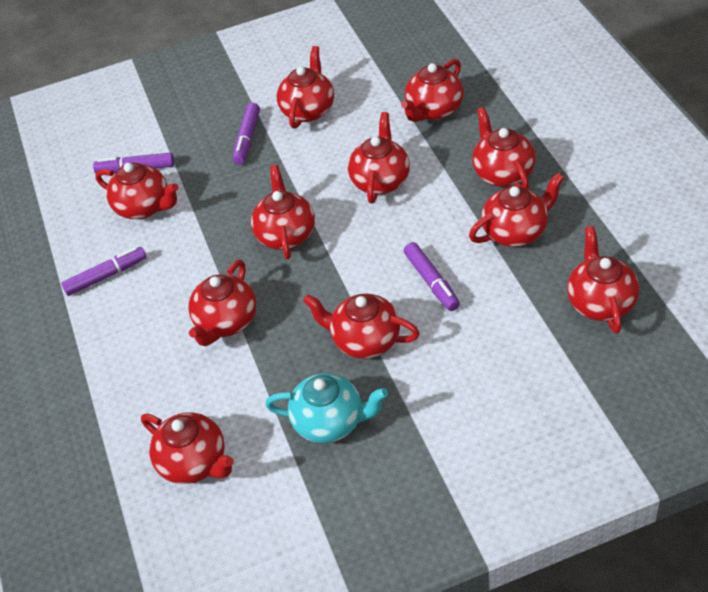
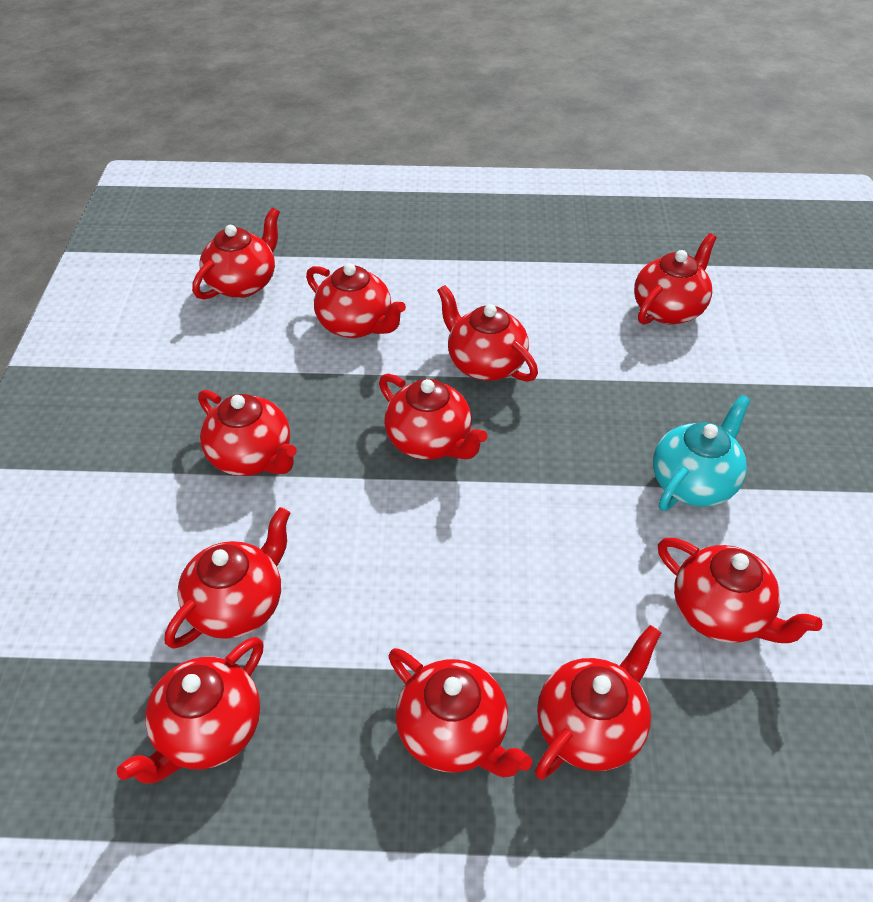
purple marker: [61,247,147,296] [93,153,174,173] [233,103,260,165] [404,242,460,311] = 4 -> none = 0

